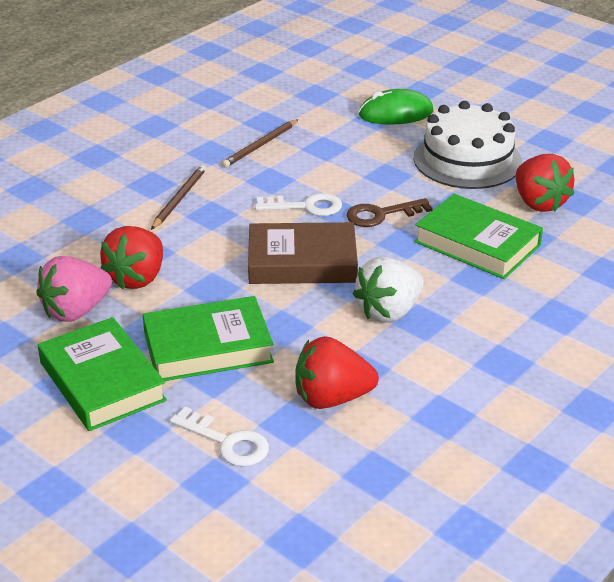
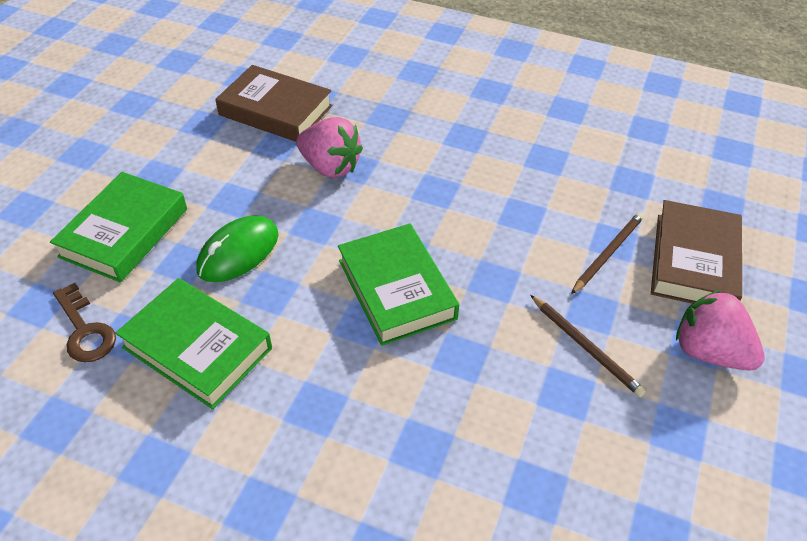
brown book: [248,222,358,284] = 1 -> [215,65,332,142] [651,200,742,304] = 2
pink strawberry: [36,256,112,322] = 1 -> [296,117,363,178] [676,290,765,371] = 2
red strawberry: [100,226,163,289] [295,336,379,409] [516,154,574,212] = 3 -> none = 0
white cake: [414,101,522,189] = 1 -> none = 0
white key: [170,407,269,467] [255,193,342,216] = 2 -> none = 0
white strawberry: [353,257,424,323] = 1 -> none = 0

